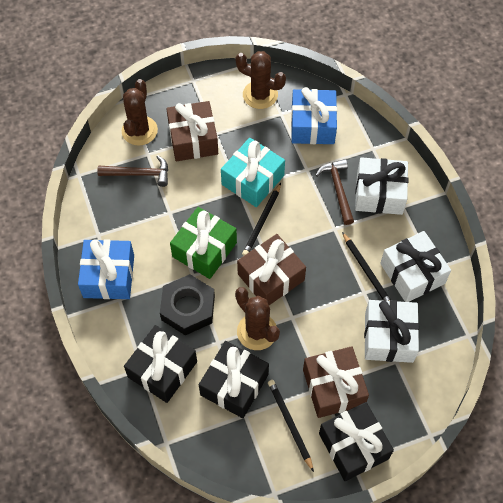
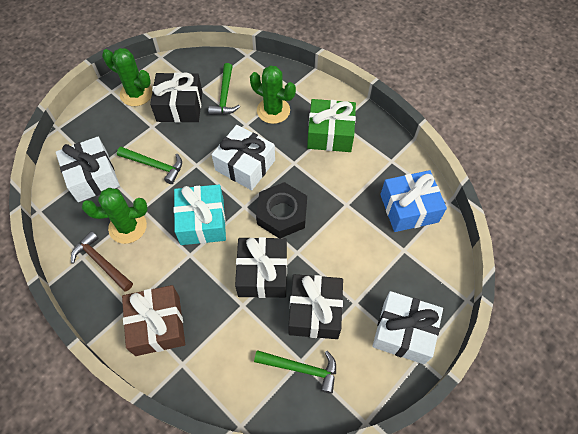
black pencil: [242,183,281,256] [268,380,314,472] [342,232,391,301] = 3 -> none = 0
blue gift: [78,239,134,299] [291,87,337,144] = 2 -> [380,170,447,232] = 1
brown cactus: [122,79,158,146] [235,51,286,109] [235,287,280,350] = 3 -> none = 0
brown gift: [166,101,218,161] [237,234,306,305] [303,346,369,418] = 3 -> [122,285,185,356] = 1
brown hammer: [97,156,168,187] [316,159,354,225] = 2 -> [71,231,133,292] = 1
green cactus: none = 0 -> [82,188,148,244] [102,48,152,106] [250,65,296,124] = 3
green hammer: none = 0 -> [117,147,182,184] [208,63,240,115] [254,350,336,394] = 3

